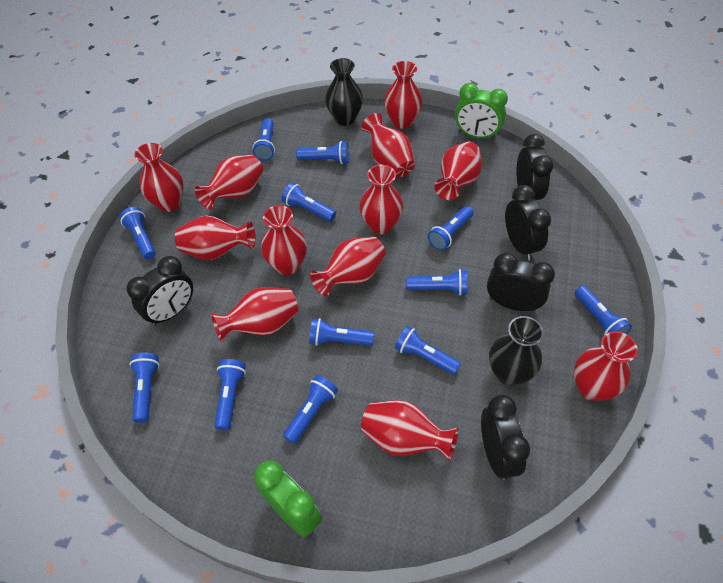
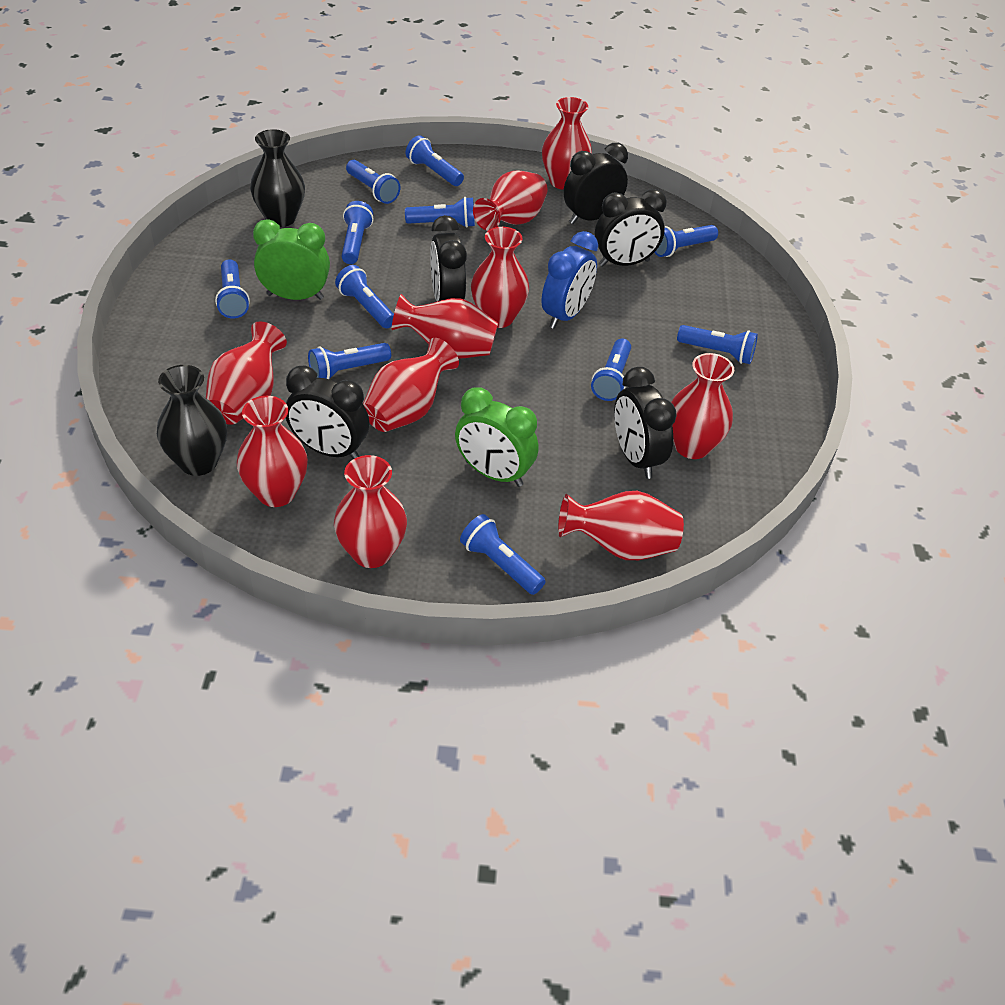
blue clock: none = 0 -> [541,231,598,329] = 1
blue flashlight: [120,207,156,260] [129,352,160,423] [214,359,246,430] [253,118,275,161] [282,183,336,222] [283,375,338,444] [296,141,349,164] [309,318,375,346] [395,326,461,375] [406,269,468,296] [428,206,473,251] [574,286,632,335] = 12 -> [215,259,250,319] [308,343,391,379] [335,265,394,328] [341,201,374,264] [346,160,400,204] [405,197,475,228] [406,135,464,186] [460,514,546,595] [591,338,631,401] [654,225,718,257] [677,325,758,364] = 11
red vase: [134,143,183,212] [175,216,255,260] [195,155,263,209] [211,287,298,342] [261,205,307,275] [310,236,385,296] [359,165,403,234] [361,113,415,177] [361,400,459,461] [384,61,422,129] [434,141,482,200] [574,331,638,401] = 12 -> [206,321,287,425] [237,396,308,507] [334,455,407,568] [363,338,459,432] [392,294,498,359] [471,227,529,328] [473,170,548,231] [542,97,592,190] [558,491,684,560] [671,353,734,459] = 10

